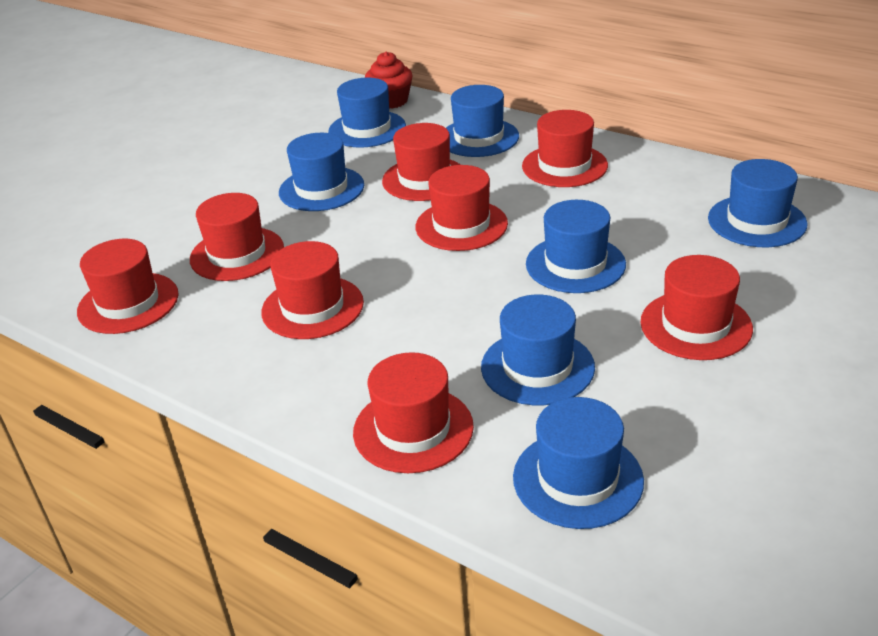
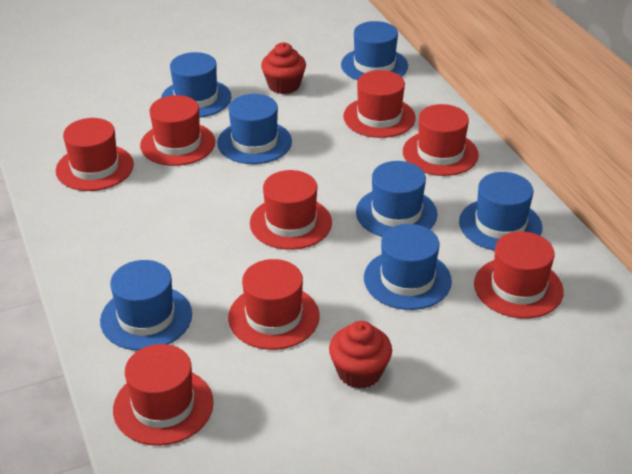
red cupcake: [365,51,413,109] = 1 -> [261,42,306,94] [329,321,392,389] = 2

